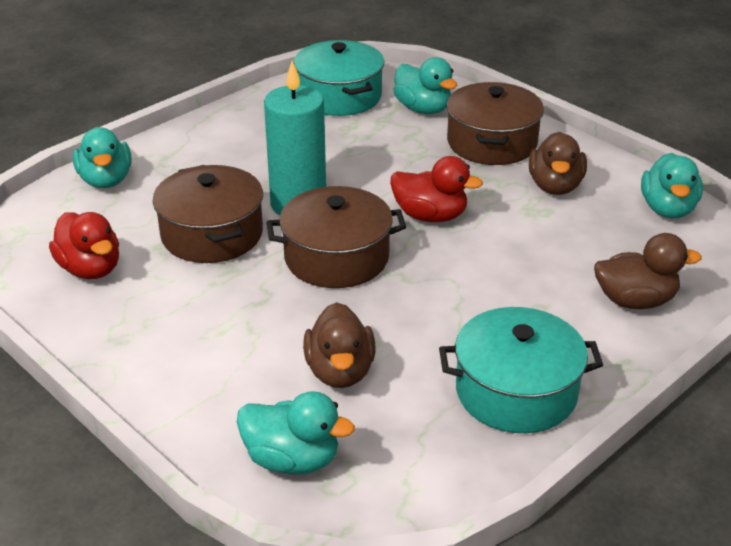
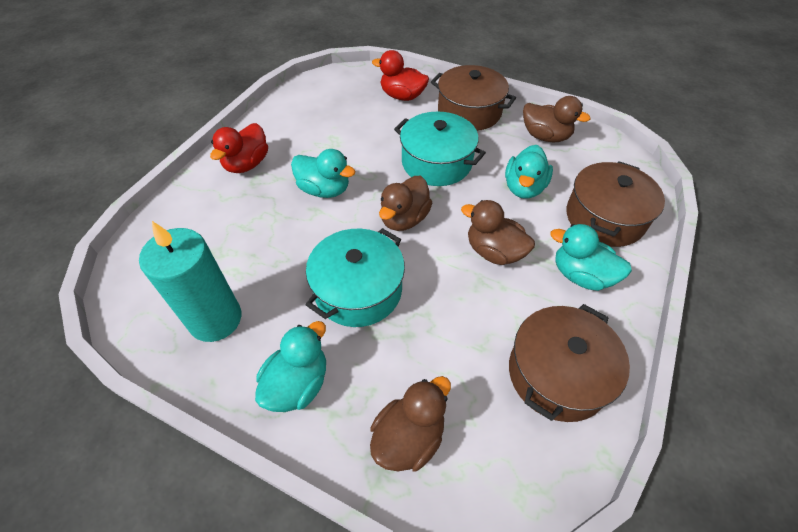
brown duck: [303,302,376,388] [529,132,587,195] [594,233,702,309] = 3 -> [370,376,451,472] [379,176,432,231] [461,200,535,265] [523,96,590,142] = 4

